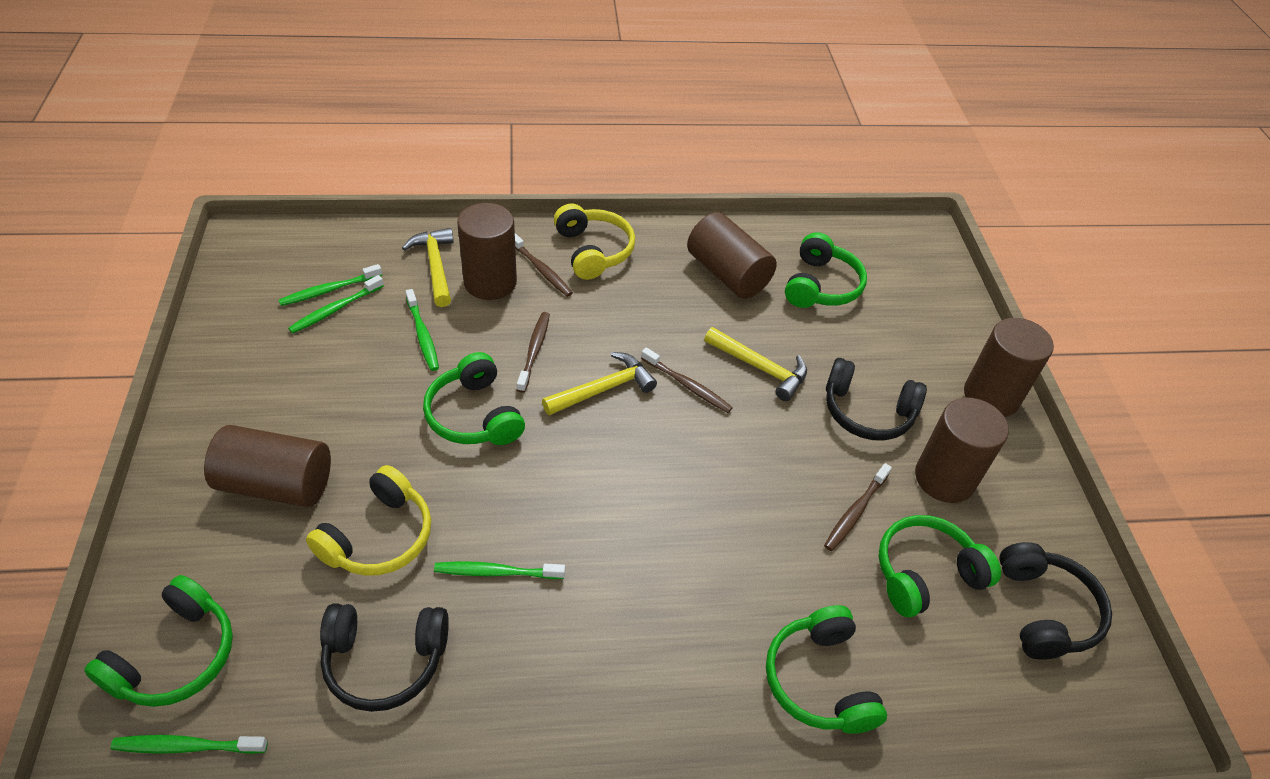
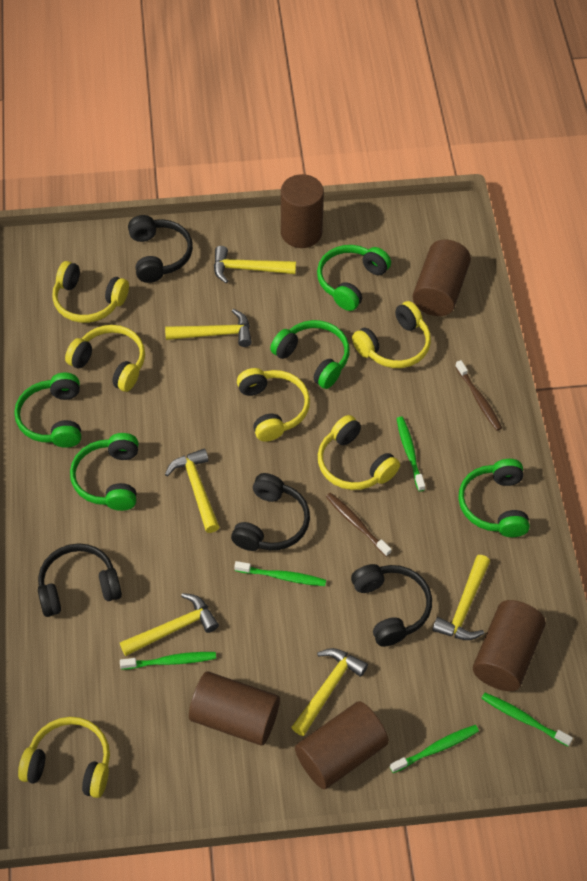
black headphones: [320,603,449,712] [826,358,927,440] [999,542,1112,659] = 3 -> [38,543,122,617] [128,215,193,283] [231,473,310,551] [351,564,432,647] = 4
brown toothbrush: [515,233,573,297] [517,312,550,393] [641,347,733,413] [824,463,892,551] = 4 -> [326,493,392,557] [455,360,502,431] = 2
yellow hammer: [402,228,454,307] [542,352,657,415] [704,327,807,401] = 3 -> [120,593,219,656] [165,309,252,347] [165,449,219,533] [214,246,296,283] [292,648,368,736] [432,555,490,640] = 6
yellow headphones: [306,465,431,576] [554,204,635,280] = 2 -> [18,717,110,798] [52,261,129,323] [65,325,145,392] [237,368,310,442] [318,415,400,490] [352,301,431,368] = 6

